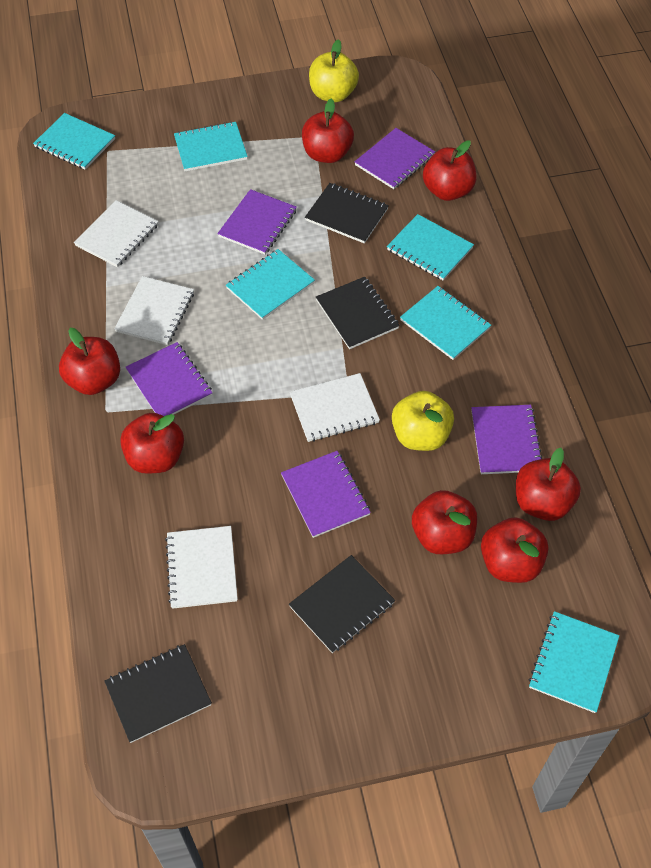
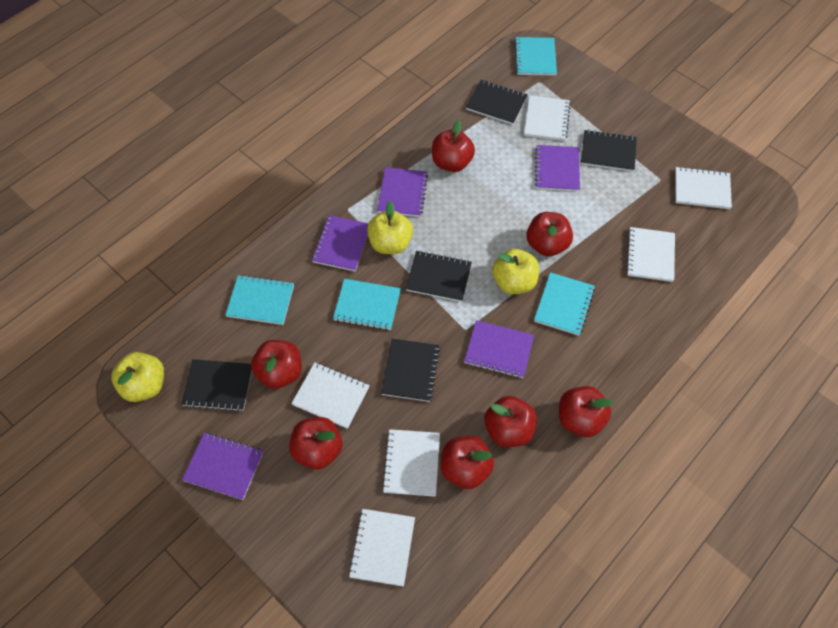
black notebook: [105,644,212,743] [289,555,395,653] [305,183,389,243] [316,277,400,349] = 4 -> [181,359,252,412] [381,339,440,402] [406,251,472,302] [466,80,528,125] [581,130,637,172] = 5
turquoise notebook: [33,113,115,169] [174,121,248,171] [226,249,315,320] [387,214,474,280] [400,286,491,360] [529,611,619,713] = 6 -> [225,275,294,325] [333,279,401,330] [515,37,557,76] [534,272,595,336] = 4
white notebook: [74,200,159,267] [114,276,194,345] [165,526,238,609] [290,373,380,442] = 4 -> [291,362,370,429] [348,509,415,586] [382,429,440,497] [524,95,571,141] [626,227,675,282] [675,166,732,209] = 6
yellow apple: [309,39,359,102] [392,391,454,451] = 2 -> [111,352,164,402] [367,201,413,254] [492,249,539,294] = 3

